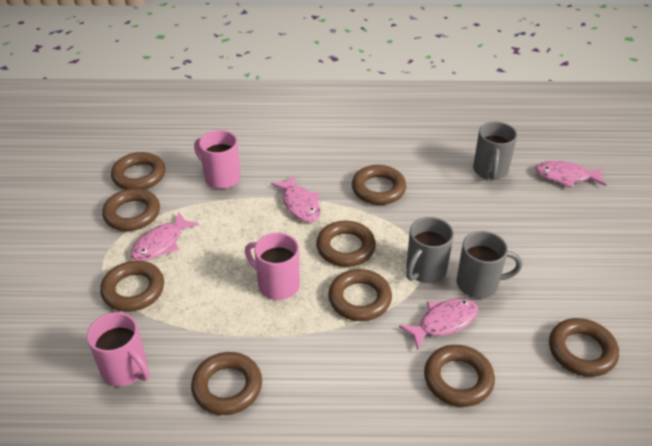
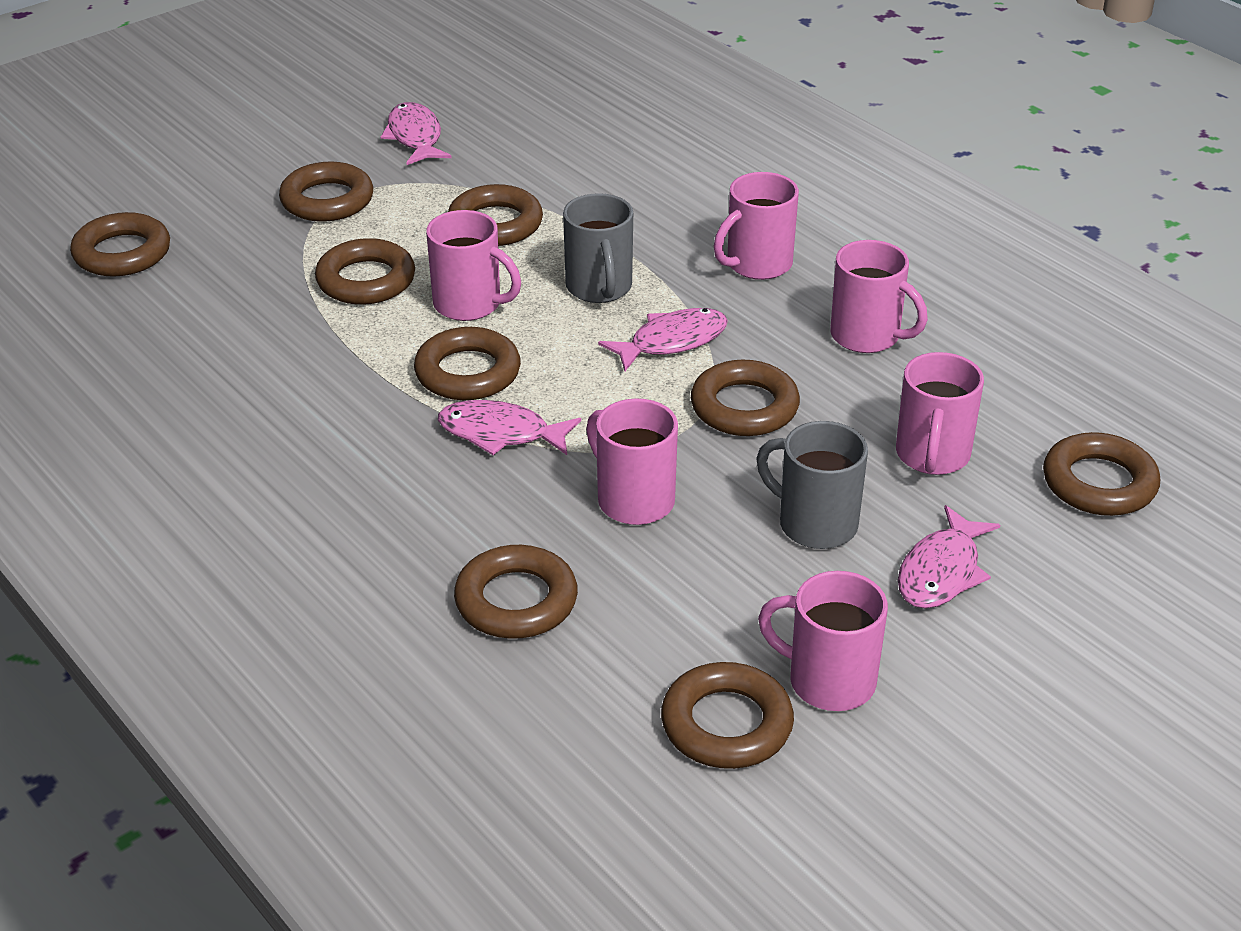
grey mug: [406,217,454,283] [457,231,522,298] [473,122,517,180] = 3 -> [563,193,633,303] [756,421,868,549] = 2
pink mug: [87,312,150,386] [194,130,241,189] [245,233,300,300] = 3 -> [426,210,521,321] [586,398,678,525] [714,172,799,280] [758,571,888,711] [830,240,928,353] [896,352,984,475] = 6

